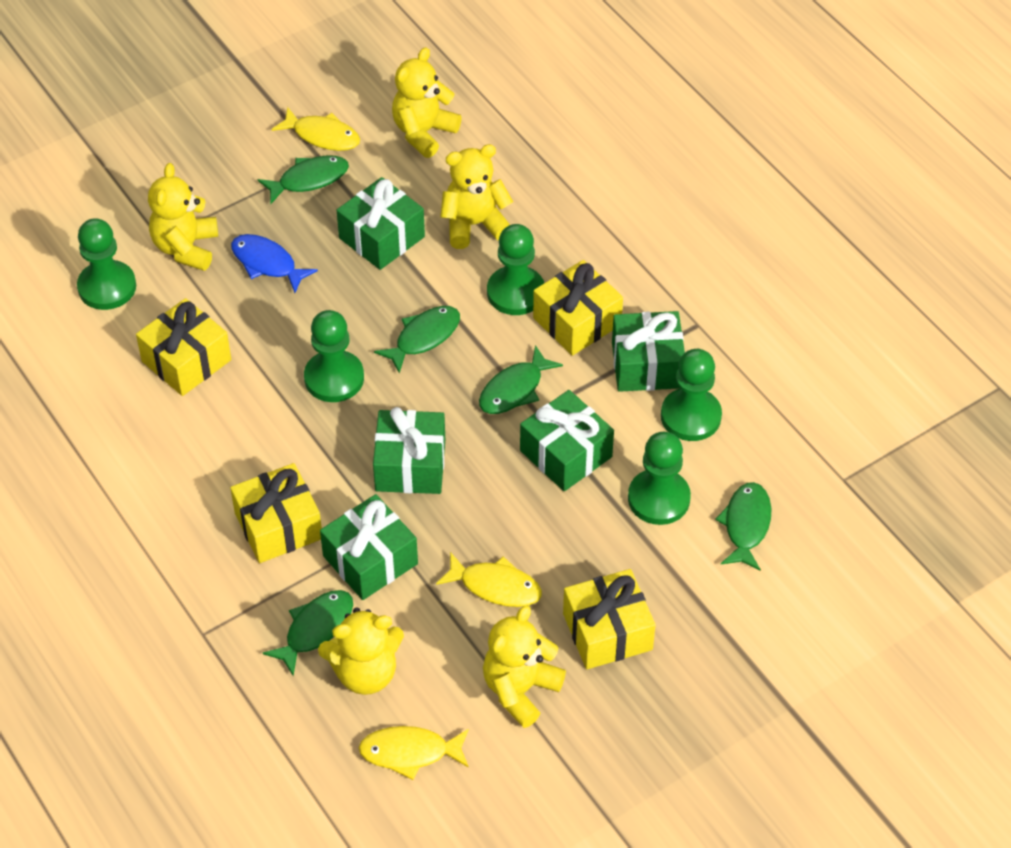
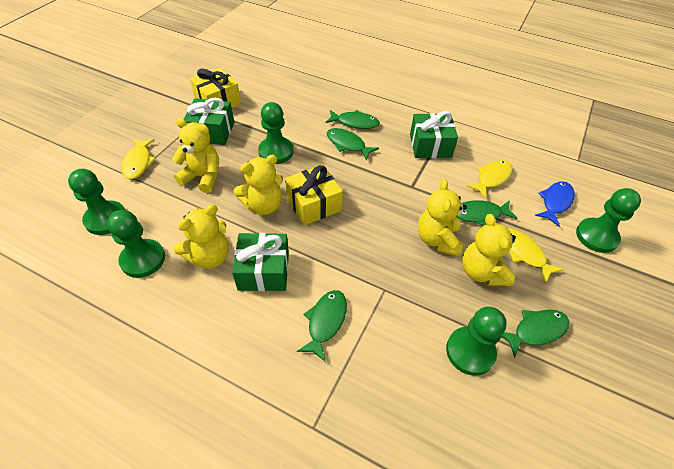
green gift: [320,494,418,600] [337,177,425,270] [373,407,445,494] [520,390,614,491] [612,311,685,392] = 5 -> [184,98,234,145] [232,233,289,291] [410,111,458,158] = 3
yellow gift: [136,298,231,396] [230,463,322,563] [533,260,623,356] [563,569,656,669] = 4 -> [190,68,241,108] [285,165,343,225] = 2

